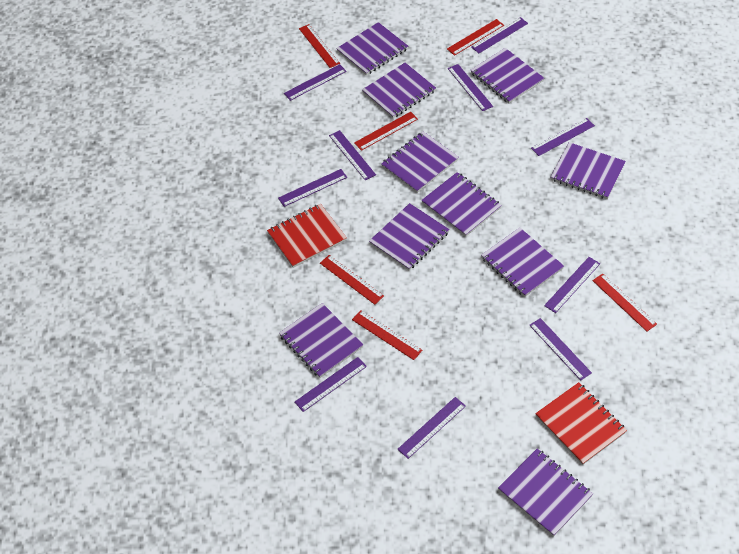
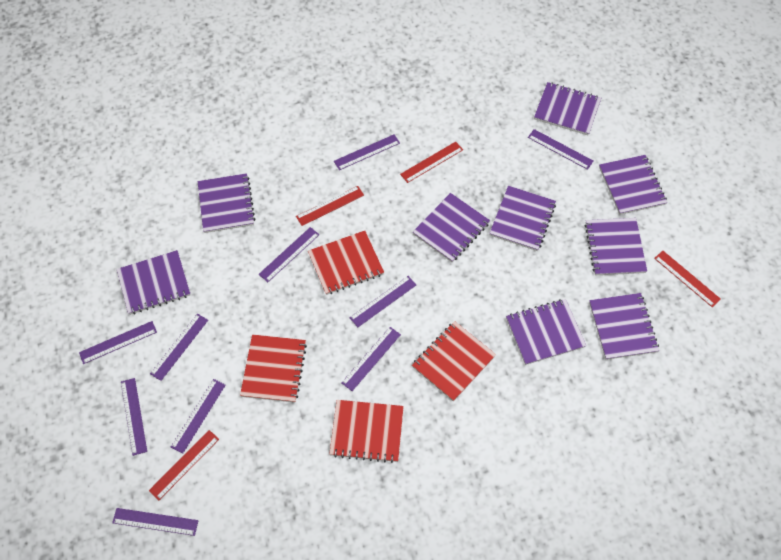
purple notebook: [279,303,363,378] [336,22,408,75] [362,63,436,118] [369,203,450,270] [381,132,459,193] [421,172,502,237] [471,48,544,103] [481,228,564,297] [498,448,593,537] [551,142,626,199] = 10 -> [117,250,190,315] [198,173,255,233] [413,193,490,262] [489,186,556,251] [506,299,586,365] [534,82,601,135] [585,218,647,275] [589,293,659,360] [599,155,667,215] = 9
red notebook: [267,204,347,268] [535,382,627,465] = 2 -> [240,335,307,403] [308,231,384,295] [329,400,404,463] [412,321,496,401] = 4
red ruler: [299,24,340,68] [320,255,384,305] [352,310,423,360] [354,112,418,151] [447,19,504,56] [593,273,657,331] = 6 -> [149,430,219,500] [296,186,364,226] [400,142,463,183] [654,251,721,307] = 4

